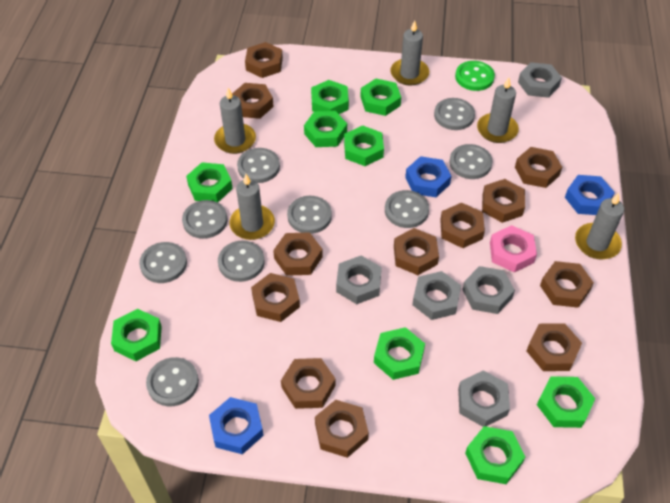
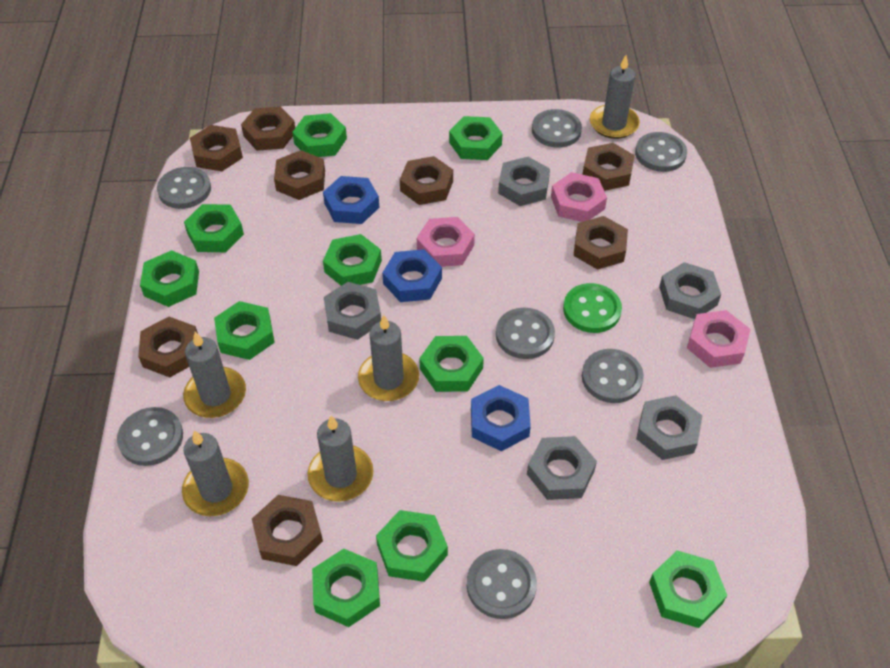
brown nut: [232,83,274,119] [245,42,283,78] [251,273,300,322] [273,232,323,276] [281,358,335,409] [315,400,369,458] [394,228,439,275] [440,203,485,248] [482,179,525,223] [515,147,562,188] [527,323,582,371] [540,261,594,308] = 12 -> [138,317,198,377] [190,125,243,171] [241,107,295,151] [252,495,323,566] [274,150,325,200] [400,156,453,205] [573,216,628,270] [582,143,635,191] = 8
green nut: [111,309,162,361] [186,162,233,202] [304,111,347,147] [311,80,349,114] [344,125,384,166] [360,79,401,116] [374,327,425,380] [465,426,525,484] [537,376,595,428] = 9 -> [140,250,199,307] [184,204,244,252] [214,301,275,360] [292,113,347,157] [312,549,380,627] [323,234,382,286] [376,510,448,582] [419,336,484,392] [449,116,503,160] [649,551,727,628] = 10
grey button: [139,242,187,283] [146,357,199,406] [182,200,227,239] [218,240,265,282] [237,148,280,183] [287,196,332,234] [385,190,429,228] [434,98,475,130] [449,144,493,179] = 9 -> [117,407,183,466] [157,167,211,209] [467,549,537,619] [496,308,555,359] [532,109,582,148] [582,349,644,403] [635,132,687,172] = 7
pink nut: [490,225,537,272] = 1 -> [417,217,475,267] [551,172,607,222] [687,310,751,368] = 3

